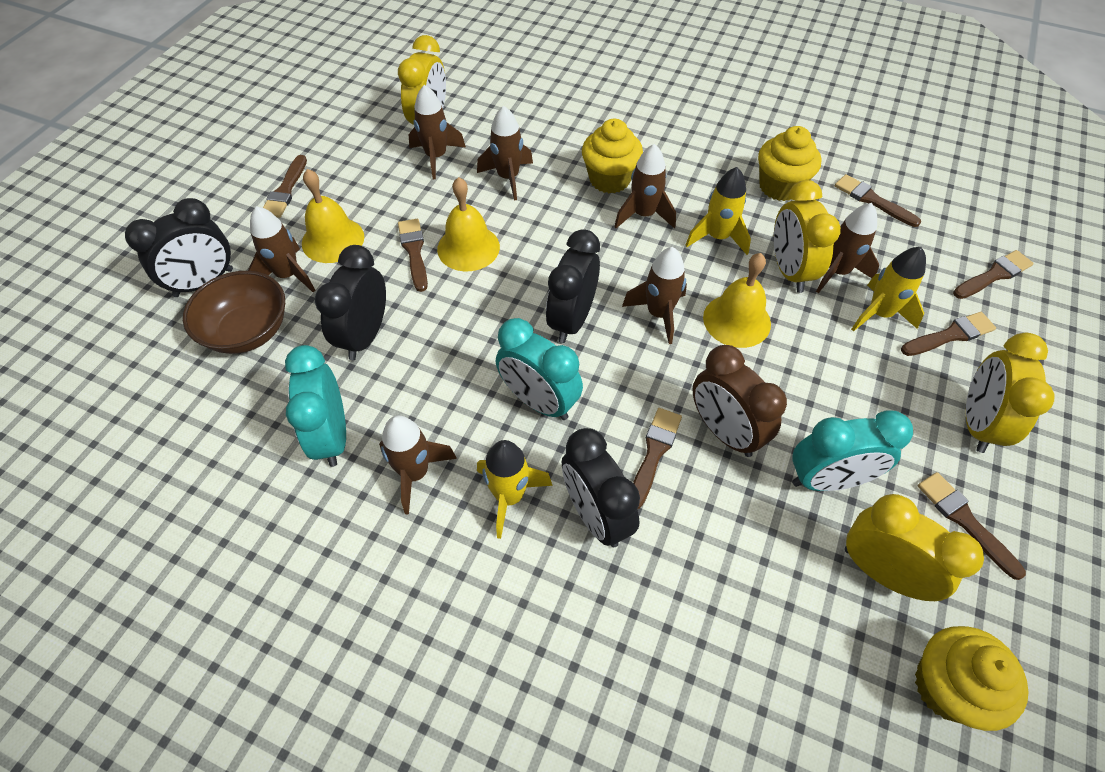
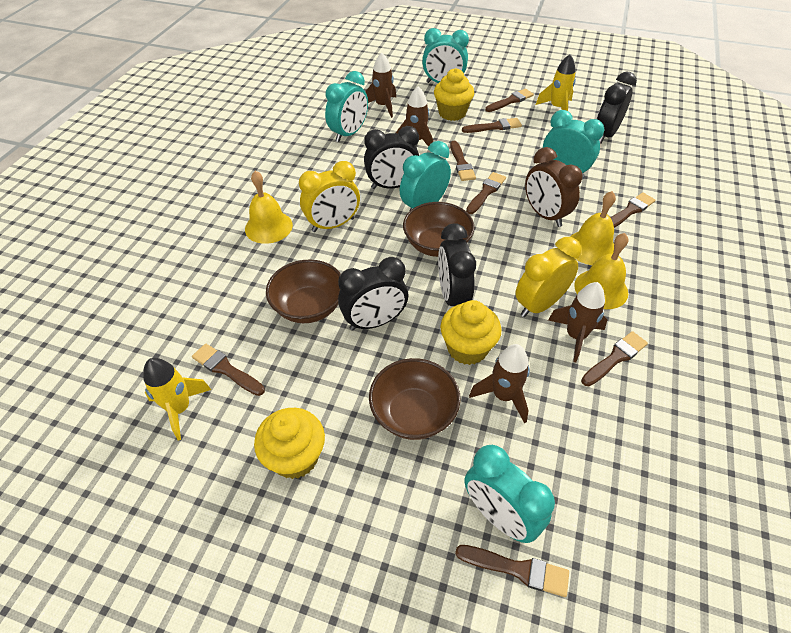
brown bowl: [183,271,285,354] = 1 -> [266,260,341,323] [369,358,461,440] [403,202,475,257] = 3
brown brush: [263,155,307,218] [398,219,428,292] [633,408,682,509] [835,174,921,227] [901,312,996,356] [918,472,1026,580] [953,250,1034,299] = 7 -> [192,344,265,396] [450,141,476,181] [455,545,569,597] [462,118,522,133] [466,172,506,214] [485,89,534,112] [581,331,648,386] [611,192,655,228] = 8
brown rocket: [248,206,316,293] [379,415,457,515] [408,85,466,179] [477,106,533,201] [614,144,676,228] [622,247,687,344] [816,203,879,293] = 7 -> [365,53,396,118] [396,86,433,147] [469,344,530,423] [548,282,607,362] = 4
turquoise clock: [285,345,346,467] [496,318,583,420] [792,410,913,491] = 3 -> [325,71,368,142] [400,141,451,210] [422,28,469,83] [464,445,555,543] [543,110,604,179] = 5
yellow clock: [398,35,446,125] [774,180,841,293] [845,494,984,601] [966,333,1054,453] = 4 -> [299,161,360,232] [515,237,582,317] = 2
yellow rocket: [477,440,553,539] [685,167,751,255] [851,247,926,332] = 3 -> [143,358,211,440] [536,54,576,111] = 2

